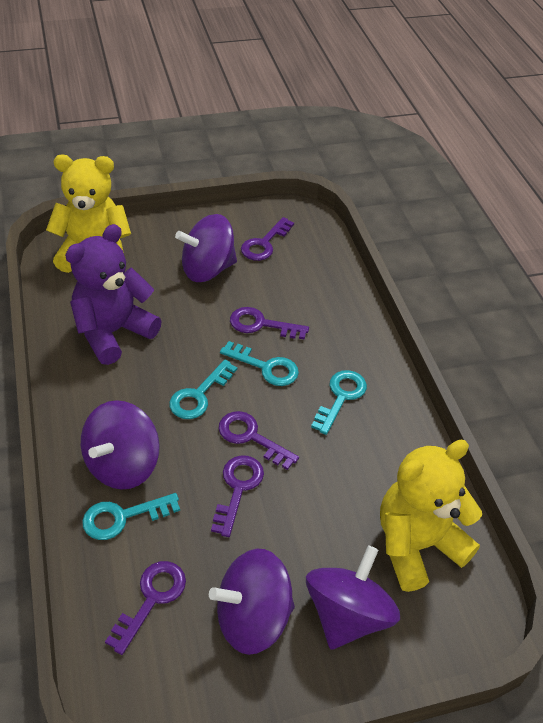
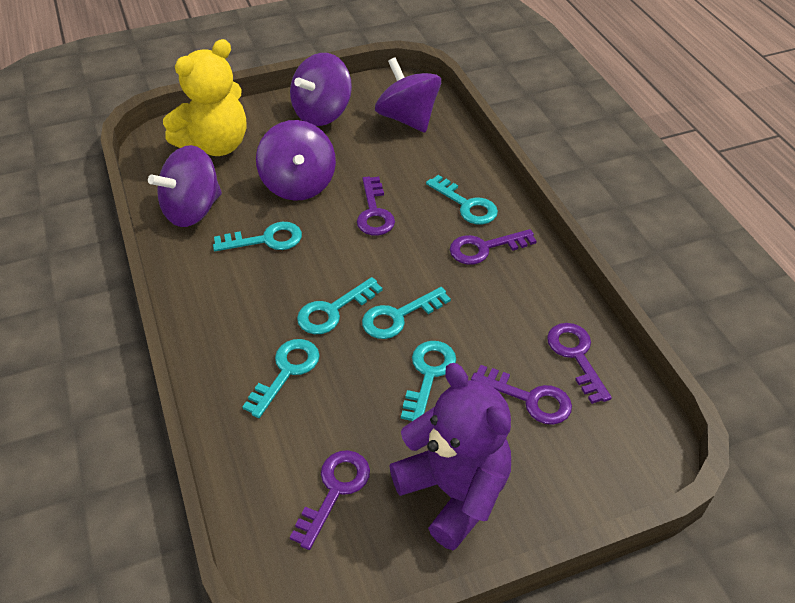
turquoise key: [82,493,180,540] [169,359,237,419] [220,341,299,386] [311,370,367,435] = 4 -> [213,222,302,251] [242,339,320,418] [297,277,383,334] [362,287,451,339] [401,341,456,421] [426,175,498,225] = 6
yellow teddy bear: [46,154,131,273] [380,440,482,592] = 2 -> [163,39,246,156] = 1

